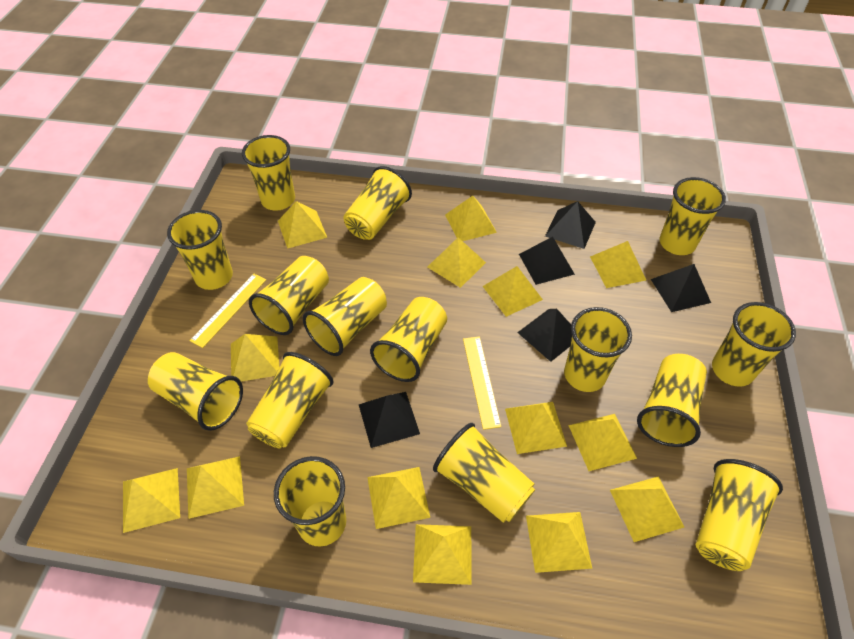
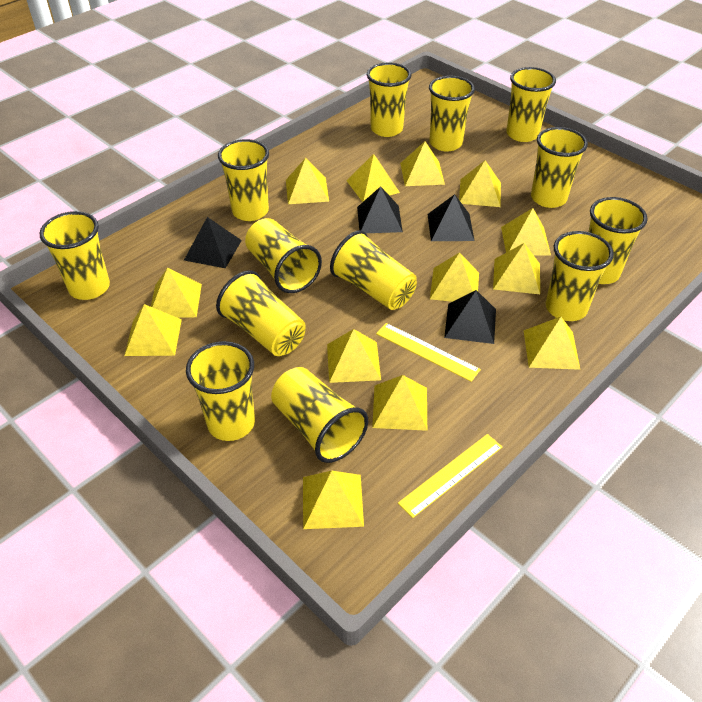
black pyramid: [359,392,420,448] [517,309,572,362] [519,237,575,285] [545,201,596,249] [651,264,711,312] = 5 -> [184,217,242,268] [357,186,403,233] [427,194,475,241] [444,290,496,344] = 4
yellow cup: [148,352,243,431] [167,210,233,290] [242,135,295,211] [246,352,333,449] [249,256,329,335] [274,456,346,546] [303,277,387,356] [344,166,412,240] [370,297,447,382] [433,423,535,523] [564,307,632,392] [637,354,707,447] [660,177,726,255] [696,459,783,571] [712,302,796,387] = 15 -> [40,211,110,300] [186,341,255,441] [216,270,306,356] [218,139,269,221] [245,218,322,293] [271,367,368,463] [330,230,417,310] [367,62,411,137] [429,76,475,152] [506,67,556,142] [531,127,588,208] [546,231,614,321] [589,197,648,284] = 13
yellow pyramid: [123,468,180,533] [187,456,244,519] [231,334,279,381] [278,201,327,249] [367,467,430,529] [413,524,471,585] [428,238,486,288] [445,196,497,241] [483,266,543,317] [505,402,567,454] [526,512,592,573] [568,414,637,471] [590,241,646,288] [610,476,684,542] = 14 -> [124,304,182,356] [151,267,202,318] [286,158,329,204] [303,471,364,529] [327,329,381,383] [346,154,400,202] [372,375,427,431] [400,141,445,186] [430,252,479,302] [459,160,501,207] [493,243,540,294] [501,208,551,256] [523,317,580,370] = 13

